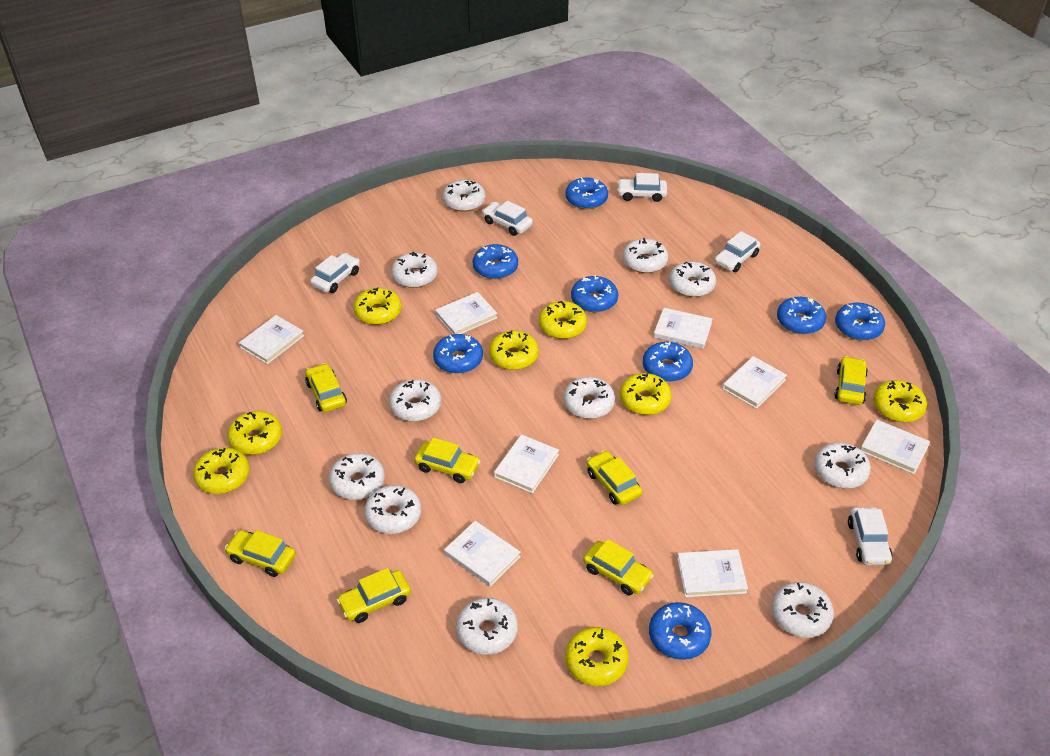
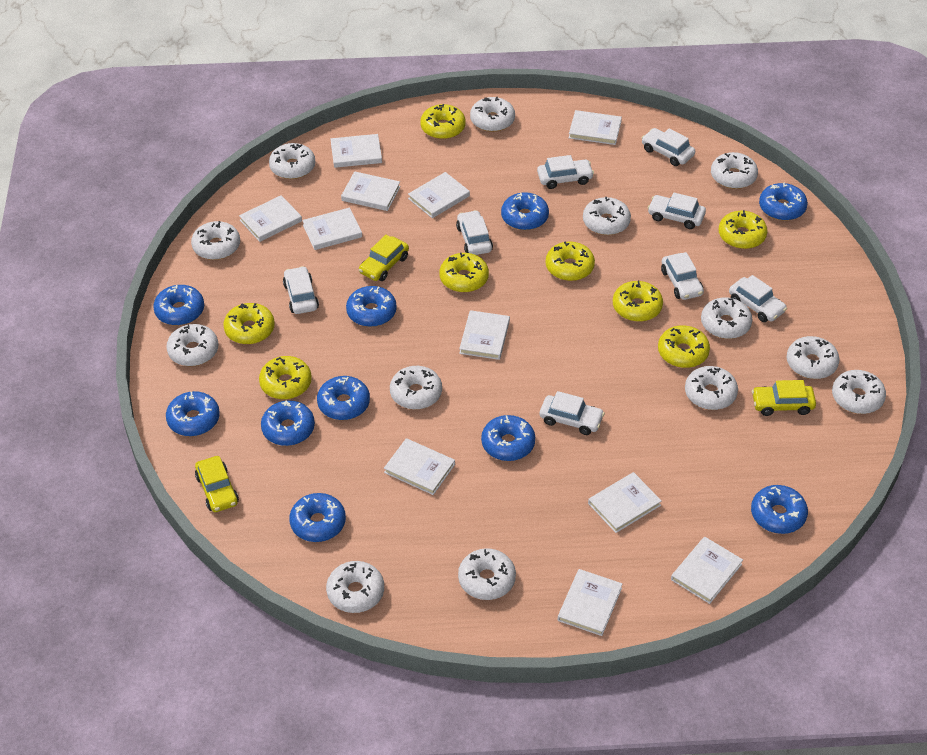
blue donut: [433,334,483,374] [473,244,518,279] [566,177,608,209] [571,275,618,312] [643,342,693,382] [649,602,711,660] [777,297,826,334] [835,303,885,340] = 8 -> [153,285,204,325] [166,391,220,436] [261,400,315,446] [289,493,346,542] [317,376,370,420] [346,286,397,327] [481,415,535,461] [501,192,549,230] [751,485,808,534] [759,183,808,221] = 10
white book: [239,315,304,364] [435,292,497,335] [444,521,521,587] [494,434,559,493] [654,308,712,349] [677,549,748,597] [722,356,787,409] [861,419,930,474] = 8 -> [239,195,302,242] [302,207,362,250] [331,134,382,168] [341,171,400,211] [384,438,455,495] [408,172,470,218] [459,310,510,360] [558,569,622,636] [569,110,622,145] [588,472,662,533] [671,536,743,604] = 11
white car: [310,253,360,293] [482,201,533,236] [617,173,667,202] [714,231,760,272] [848,507,892,565] = 5 -> [283,266,319,314] [456,210,493,255] [537,155,594,189] [540,391,605,435] [642,128,695,166] [648,193,706,229] [661,252,704,300] [729,275,787,322] = 8
white donut: [329,453,385,500] [364,485,421,534] [389,379,441,422] [391,252,438,288] [443,180,486,212] [456,598,518,655] [563,377,615,419] [623,238,668,273] [669,261,716,297] [771,582,834,638] [814,442,871,488] = 11 -> [166,324,218,366] [191,221,240,260] [269,143,315,179] [326,561,384,613] [390,366,442,410] [458,548,516,600] [470,97,515,132] [583,197,631,235] [685,366,738,410] [701,297,752,339] [711,152,758,189] [787,336,840,379] [832,370,886,414] = 13
yellow car: [225,530,296,577] [305,363,347,412] [337,568,411,623] [414,437,480,483] [583,539,654,595] [587,450,642,505] [835,356,868,405] = 7 -> [195,456,239,512] [359,235,409,281] [752,380,816,416] = 3

